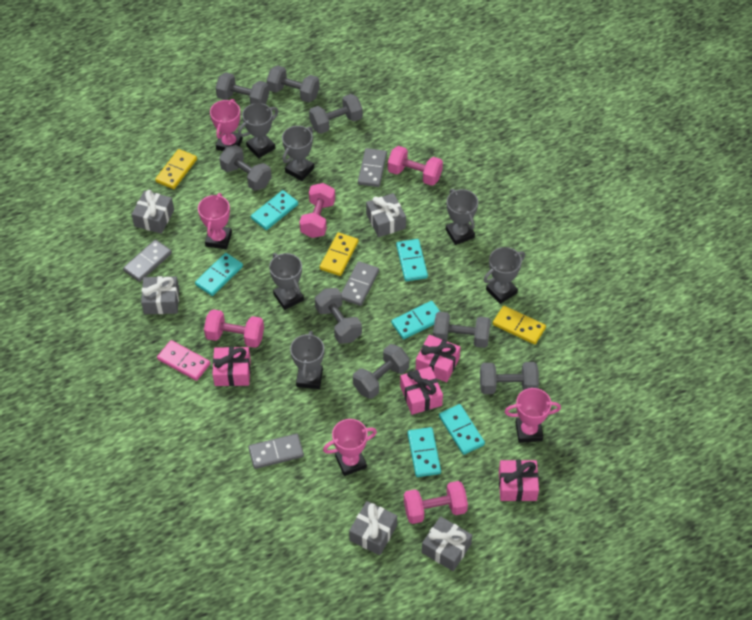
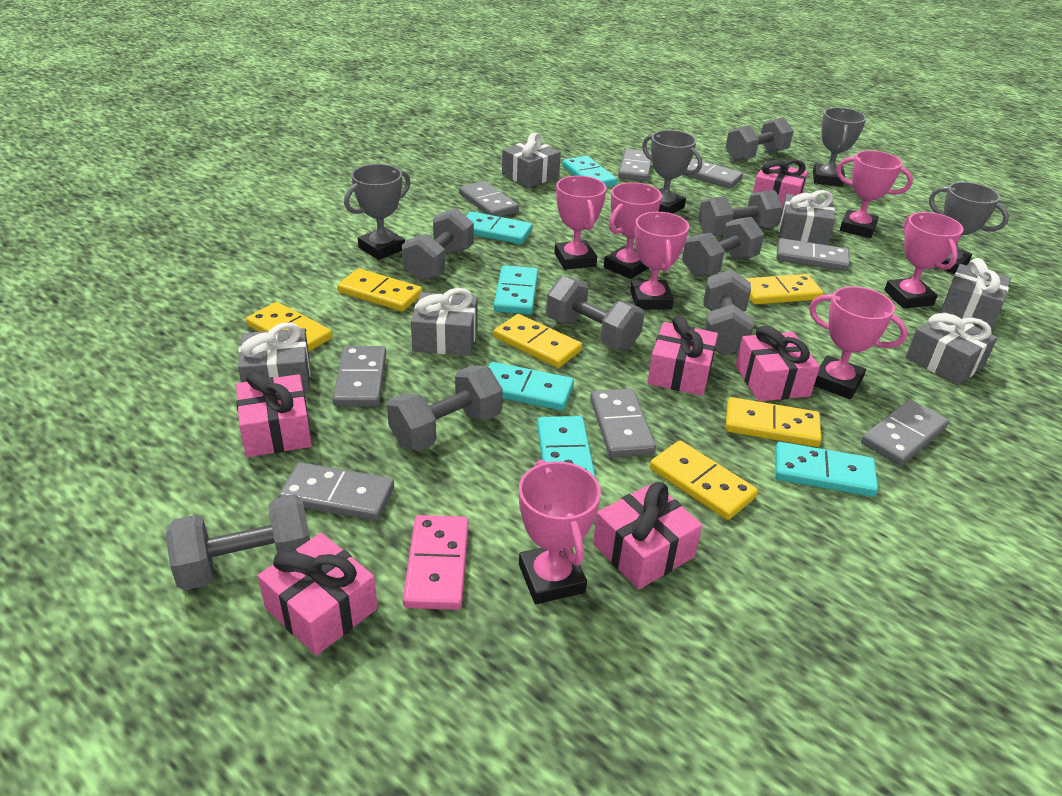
grey domino: [123,239,172,282] [248,434,304,469] [341,261,379,306] [358,148,387,187] = 4 -> [278,462,394,521] [333,346,386,406] [459,181,519,217] [590,389,656,458] [618,149,652,181] [682,158,743,189] [776,238,850,271] [861,400,949,466] = 8
grey gift: [132,190,174,234] [141,276,179,314] [349,501,397,555] [366,193,406,237] [422,516,472,571] = 5 -> [238,322,311,393] [411,288,478,356] [502,133,561,188] [779,190,835,245] [906,312,997,385] [940,258,1011,329] = 6
grey trophy: [238,103,278,158] [269,253,304,310] [282,126,314,181] [290,331,324,389] [446,189,478,245] [484,247,525,304] = 6 -> [344,164,411,260] [642,130,702,214] [813,107,866,187] [929,182,1009,274] = 4
pink dumbbell: [204,309,264,348] [300,183,335,238] [388,146,443,186] [404,481,468,524] = 4 -> none = 0
pink gift: [212,347,251,386] [400,367,443,415] [416,335,461,382] [499,460,539,501] = 4 -> [236,371,312,457] [258,533,378,655] [593,482,703,590] [647,316,718,396] [736,326,820,401] [753,159,808,206] = 6
pink trophy: [198,193,232,249] [210,99,243,151] [323,419,377,476] [504,388,561,443] = 4 -> [519,460,601,604] [554,176,606,270] [604,182,662,279] [630,212,689,310] [809,286,908,399] [836,150,913,238] [884,212,964,309] = 7
yellow domino: [155,149,197,189] [320,233,358,276] [493,306,546,344] = 3 -> [246,302,332,351] [337,268,422,312] [494,314,582,368] [650,441,758,520] [726,397,821,447] [745,274,823,305] = 6

